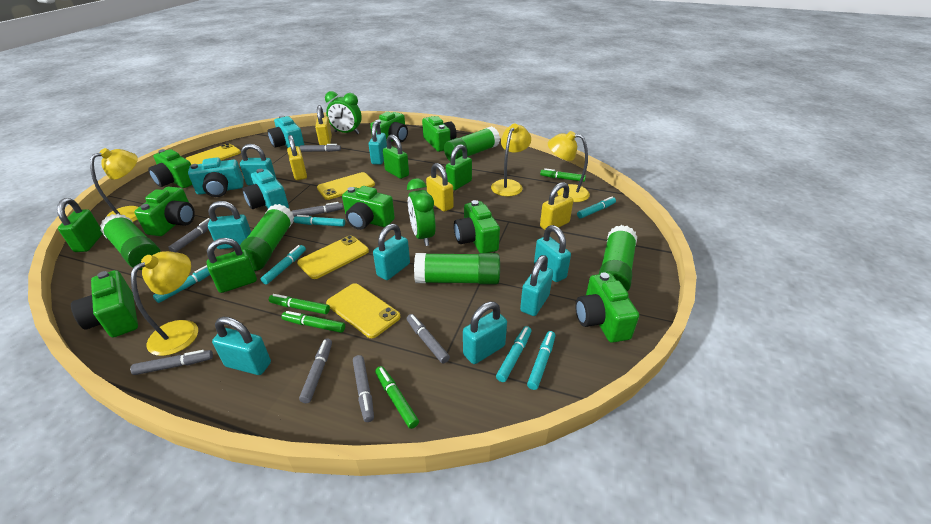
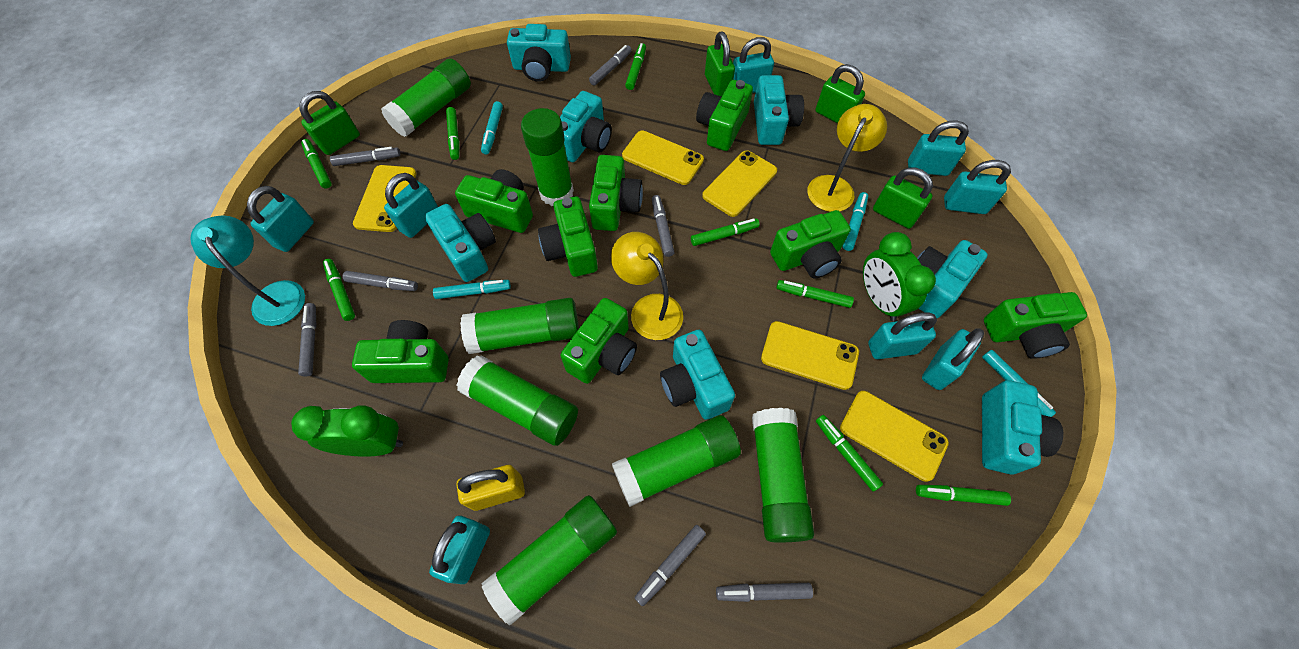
green glue stick: [100,214,161,270] [240,204,294,271] [414,253,500,285] [444,126,500,161] [599,225,637,292] = 5 -> [381,59,471,137] [457,355,578,446] [460,298,579,354] [481,495,617,626] [521,108,574,206] [612,415,741,507] [752,408,814,543] = 7
green marker: [269,294,330,314] [282,311,345,333] [375,366,419,429] [540,168,586,182] = 4 -> [301,139,332,189] [323,259,355,321] [446,107,460,160] [625,43,646,90] [691,218,760,246] [776,280,854,308] [816,415,883,492] [916,485,1011,506] = 8
turquoise camera: [188,157,244,197] [242,169,289,209] [268,115,304,148] = 3 -> [425,204,496,282] [507,24,571,82] [560,91,612,162] [660,330,735,420] [754,75,804,145] [917,240,988,318] [982,380,1063,475] = 7
turquoise lamp: none = 0 -> [190,215,305,326] = 1
turquoise marker: [153,265,210,303] [261,245,306,285] [294,215,345,227] [496,326,532,382] [527,331,555,390] [577,197,616,219] = 6 -> [433,280,511,299] [481,101,503,155] [843,192,868,251] [982,350,1056,417] = 4
yellow lamp: [90,148,139,222] [131,251,198,356] [491,124,531,196] [548,131,590,202] = 4 -> [611,232,683,340] [807,104,887,212] = 2
yellow padlock: [287,135,307,180] [315,105,332,145] [426,163,454,212] [540,182,573,230] = 4 -> [456,465,525,511] = 1
yellow phone: [185,143,241,165] [297,235,369,279] [317,172,375,200] [326,283,400,338] = 4 -> [353,165,416,232] [622,131,704,185] [702,150,777,217] [761,321,859,390] [840,391,949,482] = 5

